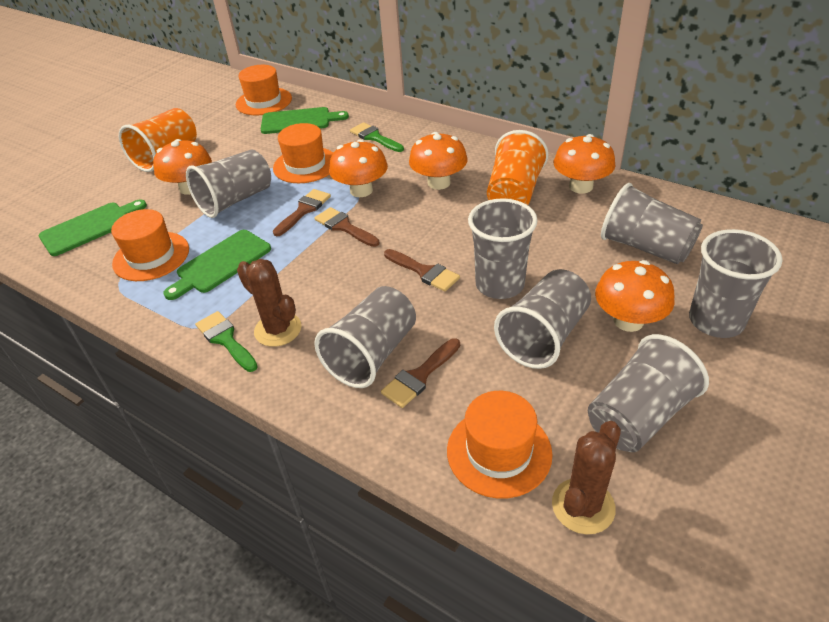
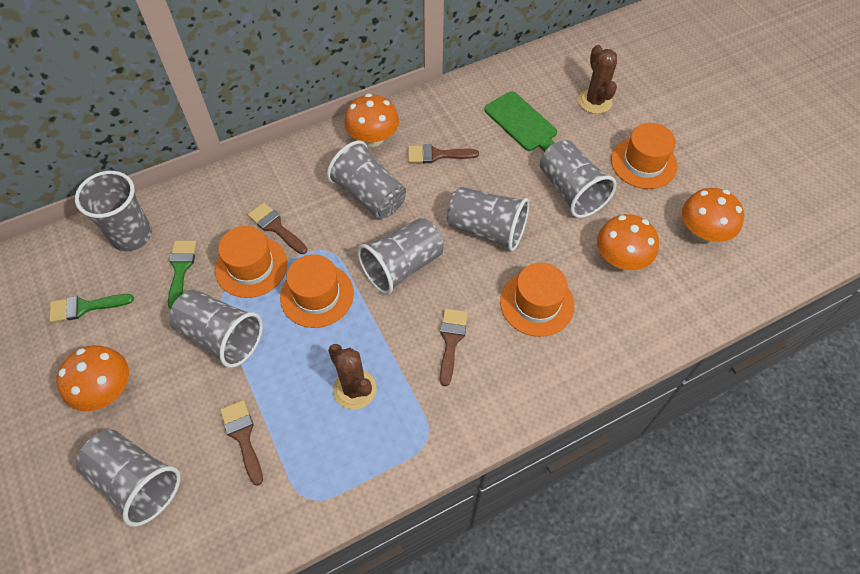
green cutting board: [39,199,147,256] [163,230,271,300] [261,107,349,134] = 3 -> [484,91,557,152] = 1
orange cup: [119,108,197,172] [487,130,549,205] = 2 -> none = 0
orange mushroom: [153,139,212,195] [329,139,388,197] [409,132,467,190] [554,134,616,193] [595,260,675,332] = 5 -> [56,345,129,411] [344,93,399,147] [597,214,659,270] [682,188,744,242] = 4

